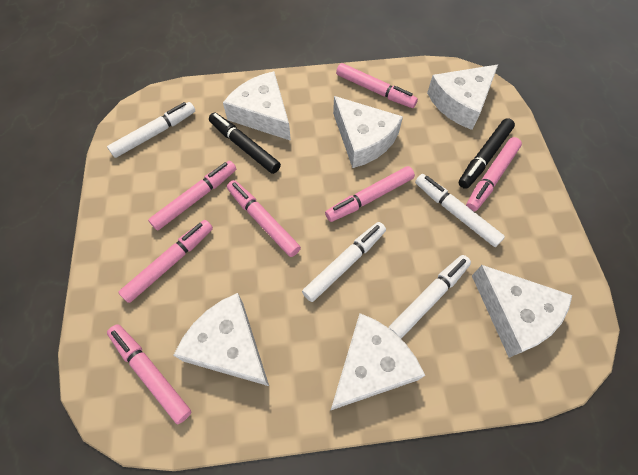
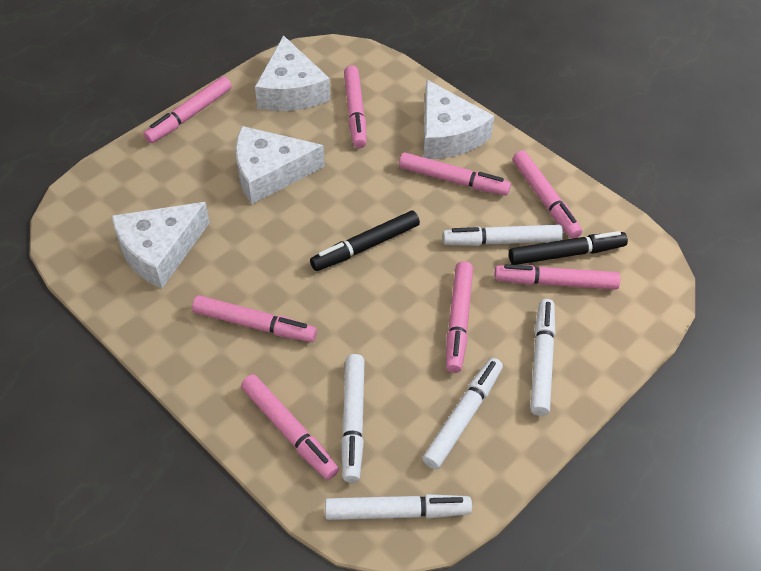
pink marker: [107,324,191,424] [118,220,213,303] [148,161,236,231] [227,180,301,257] [325,166,415,222] [336,63,418,108] [466,137,522,212] = 7 -> [143,76,232,143] [192,295,317,342] [241,374,339,480] [344,65,367,148] [399,152,511,196] [446,261,473,373] [494,264,620,290] [513,151,582,239] = 8
white cheese: [173,293,269,386] [223,71,291,141] [331,313,426,410] [333,96,403,168] [427,64,498,130] [472,265,572,357] = 6 -> [112,202,210,288] [235,126,325,204] [255,35,330,111] [424,79,494,159] = 4
white marker: [107,102,195,158] [302,222,386,302] [388,255,471,339] [415,174,505,247] = 4 -> [325,494,472,520] [341,354,364,483] [422,358,503,469] [443,225,563,246] [530,299,556,416] = 5

